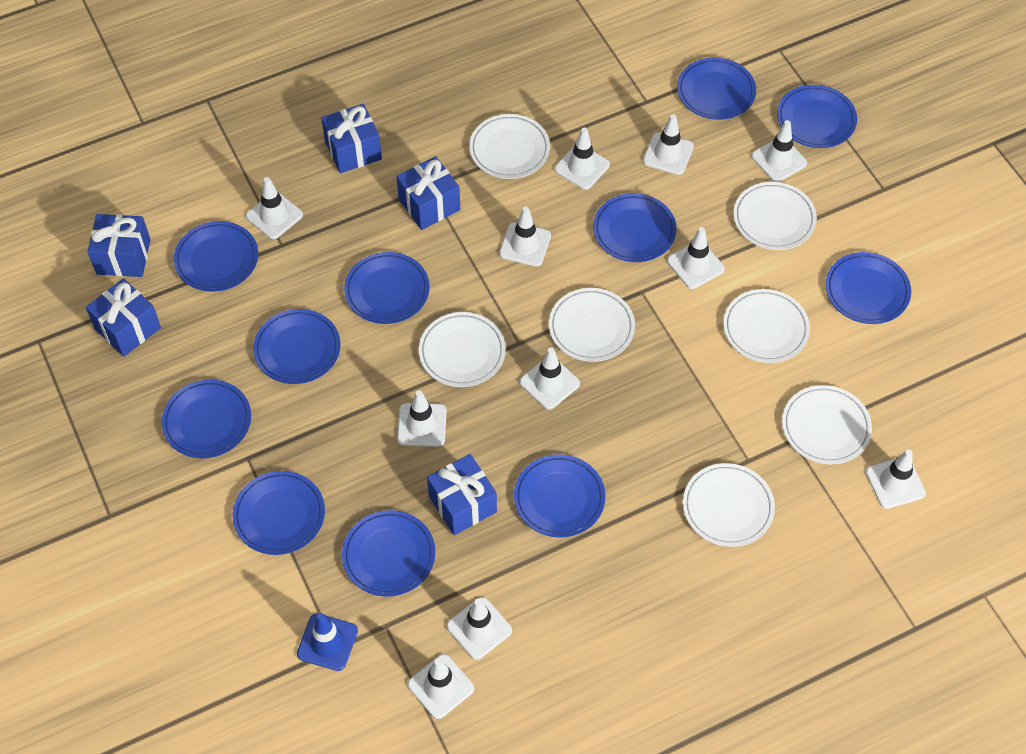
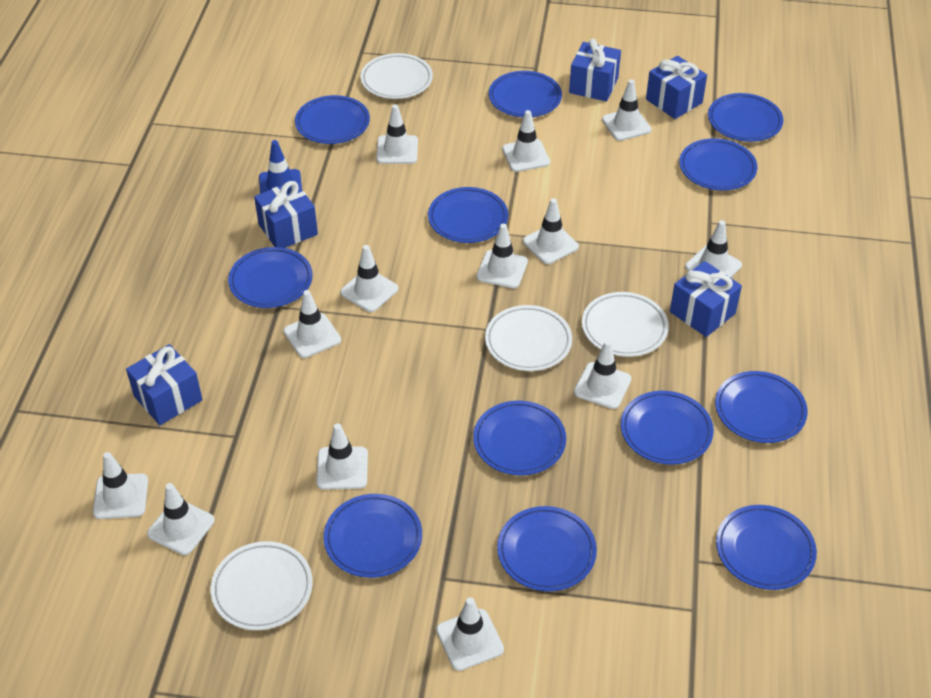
blue plate: [162,380,251,458] [174,221,258,292] [233,471,325,555] [253,309,341,384] [342,510,435,597] [344,252,430,324] [514,454,605,538] [593,193,677,262] [677,58,756,120] [777,85,857,148] [826,252,911,324] = 11 -> [228,247,313,308] [295,95,370,144] [324,494,422,578] [428,187,508,243] [473,401,566,475] [489,71,562,117] [497,506,597,591] [621,391,714,465] [679,138,757,191] [708,93,784,142] [715,371,808,443] [716,505,817,590] = 12
white plate: [419,312,506,387] [469,114,550,179] [549,288,635,362] [683,463,775,547] [723,289,810,363] [733,182,817,250] [782,385,872,464] = 7 -> [211,541,313,630] [361,53,433,99] [485,305,572,371] [582,292,669,357] = 4
white traffic cone: [246,177,303,239] [397,390,447,447] [408,654,474,719] [447,597,512,660] [499,207,551,266] [520,347,580,410] [555,128,610,190] [643,114,694,175] [667,227,725,289] [751,120,807,182] [866,449,926,509] = 11 -> [93,452,148,519] [147,483,215,555] [284,290,341,358] [316,423,368,490] [340,245,398,312] [376,104,418,164] [436,597,504,671] [476,224,528,288] [502,110,550,172] [523,198,579,264] [574,340,631,409] [602,79,652,141] [685,220,742,278] = 13

